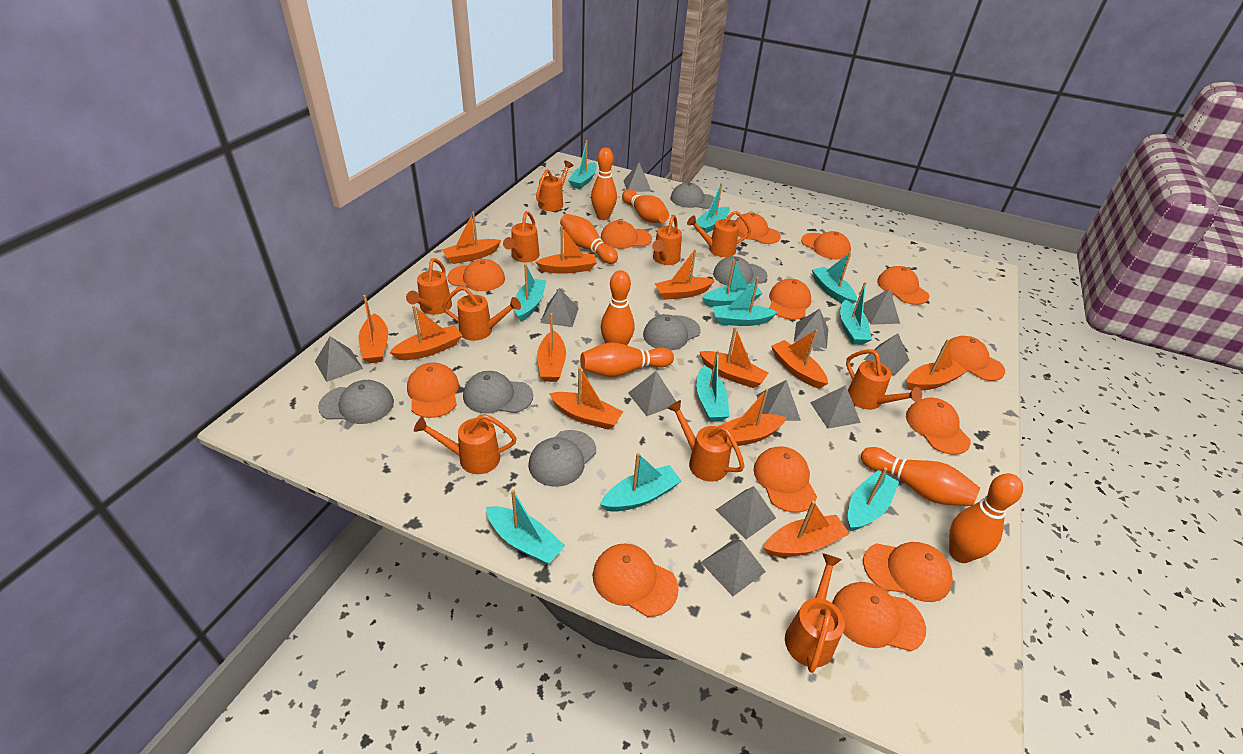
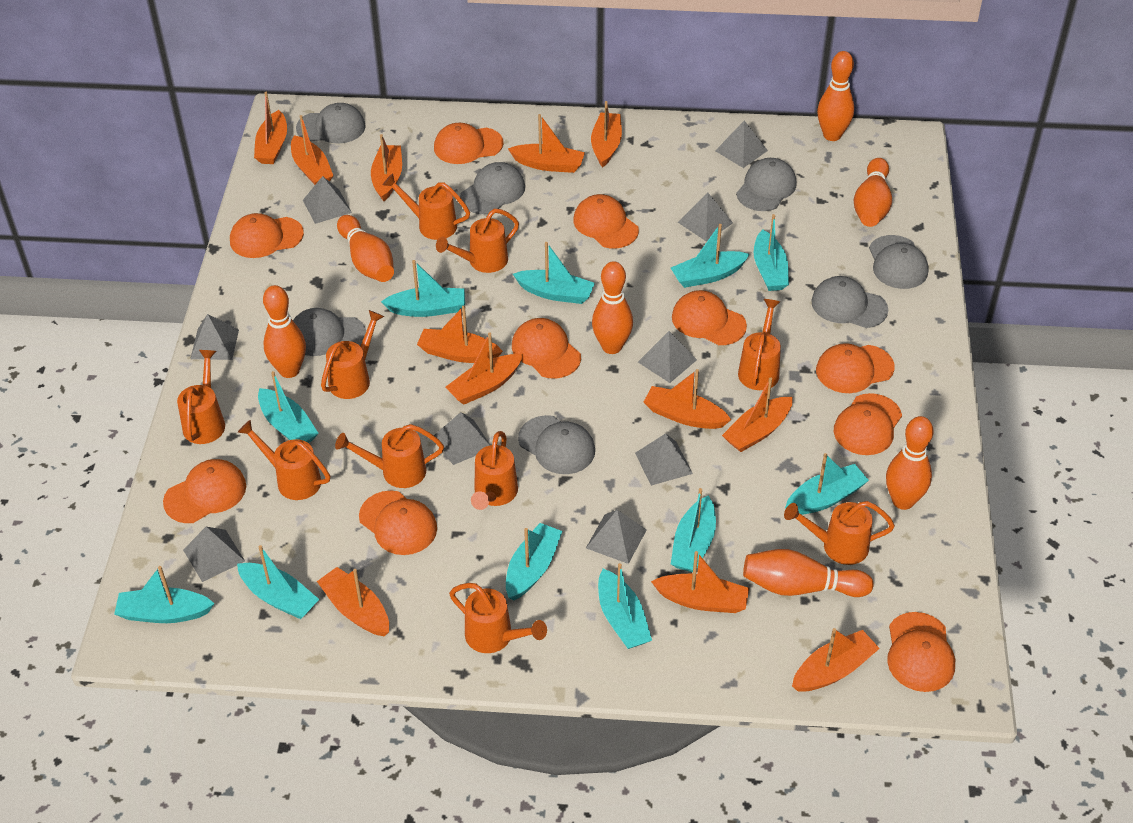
grey cap: [318,380,394,424] [463,371,533,413] [529,430,596,487] [643,314,701,350] [671,182,715,209] [713,256,768,286] = 6 -> [293,308,366,356] [296,103,366,144] [460,162,525,214] [518,415,595,474] [736,158,797,211] [811,276,888,328] [869,235,928,289] = 7
grey pyramid: [315,337,363,382] [540,288,579,327] [623,163,651,192] [628,371,676,416] [701,539,766,596] [716,486,776,539] [756,380,801,421] [794,309,828,349] [810,385,861,429] [863,288,900,325] [864,333,910,376] = 11 -> [183,527,245,582] [190,314,239,360] [303,176,352,224] [434,412,490,465] [586,510,647,564] [635,433,693,486] [638,331,697,383] [678,192,733,242] [715,120,768,168] = 9
orange cap: [407,363,459,418] [447,259,505,291] [593,543,679,617] [601,220,652,249] [735,213,781,244] [754,447,817,513] [769,279,811,320] [801,231,851,260] [832,582,926,651] [863,542,953,602] [877,266,929,305] [906,398,971,455] [941,336,1005,381] = 13 -> [163,459,246,523] [230,213,304,258] [359,491,437,555] [434,123,503,164] [512,318,581,378] [573,194,639,248] [672,290,747,345] [816,343,895,393] [834,393,902,455] [887,612,955,692] = 10

